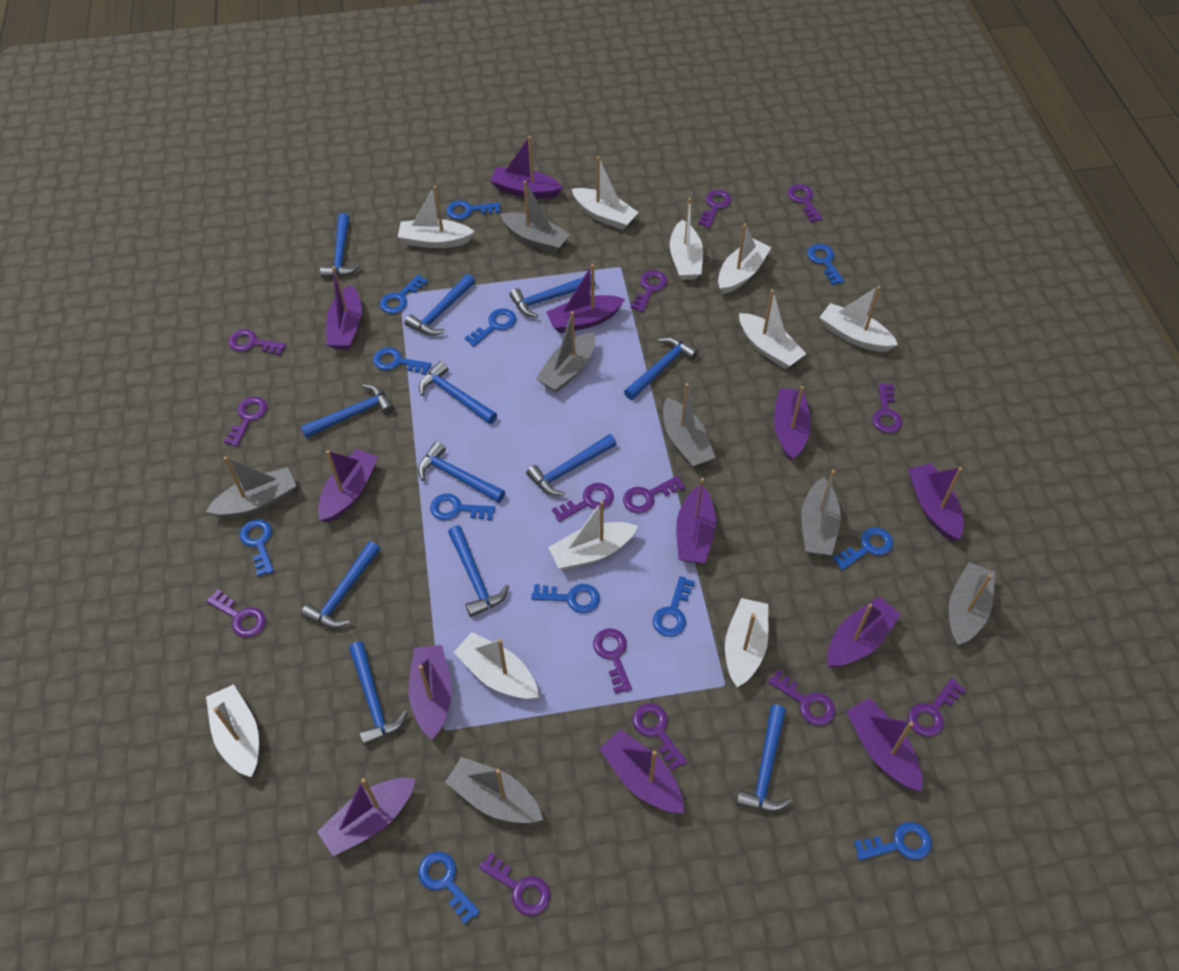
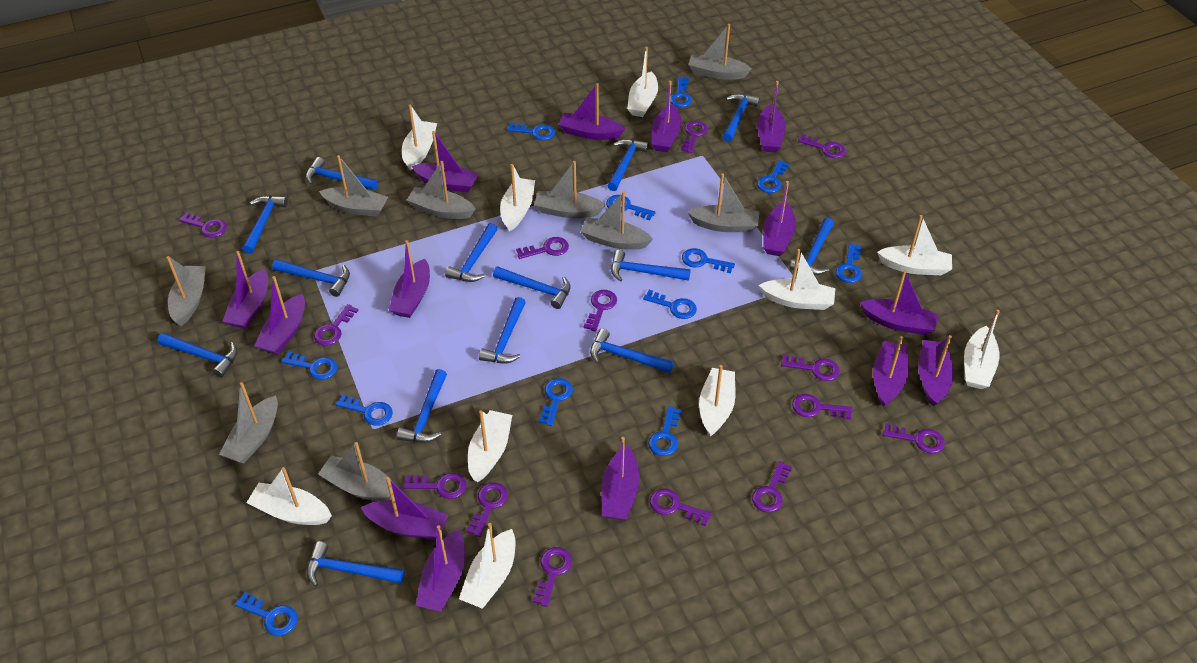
blue hammer: [300,384,394,438] [301,541,380,628] [320,213,361,278] [349,642,408,746] [405,274,475,336] [418,441,505,503] [419,361,497,424] [448,525,509,617] [509,274,595,318] [526,434,617,496] [624,337,698,400] [736,705,791,812] = 12 -> [158,333,238,378] [242,195,288,254] [272,259,350,297] [306,157,378,190] [307,541,405,586] [397,369,447,443] [445,223,498,282] [479,297,526,364] [493,266,571,309] [590,329,674,373] [607,139,649,191] [611,250,691,282] [723,94,760,142] [789,218,834,275] = 14
grey boat: [206,456,296,518] [445,757,543,823] [500,180,570,253] [536,311,595,392] [663,383,715,467] [801,470,841,555] [949,562,995,645] = 7 -> [166,256,206,326] [219,382,278,463] [318,442,395,501] [319,155,388,217] [407,161,475,219] [534,161,606,218] [580,191,653,250] [687,173,759,232] [688,24,752,80] = 9
purple boat: [317,778,415,856] [318,449,378,523] [326,266,362,349] [408,645,452,739] [490,136,563,199] [546,264,625,333] [599,729,684,813] [676,477,716,563] [774,386,811,461] [827,596,901,667] [846,698,922,791] [908,463,963,541] = 12 -> [222,251,268,329] [254,276,305,355] [361,477,449,540] [389,240,430,318] [411,131,479,193] [416,525,465,612] [559,83,625,140] [601,437,640,520] [652,81,682,152] [757,81,786,153] [763,181,796,256] [860,270,938,335] [873,336,909,407] [919,335,954,407] = 14

